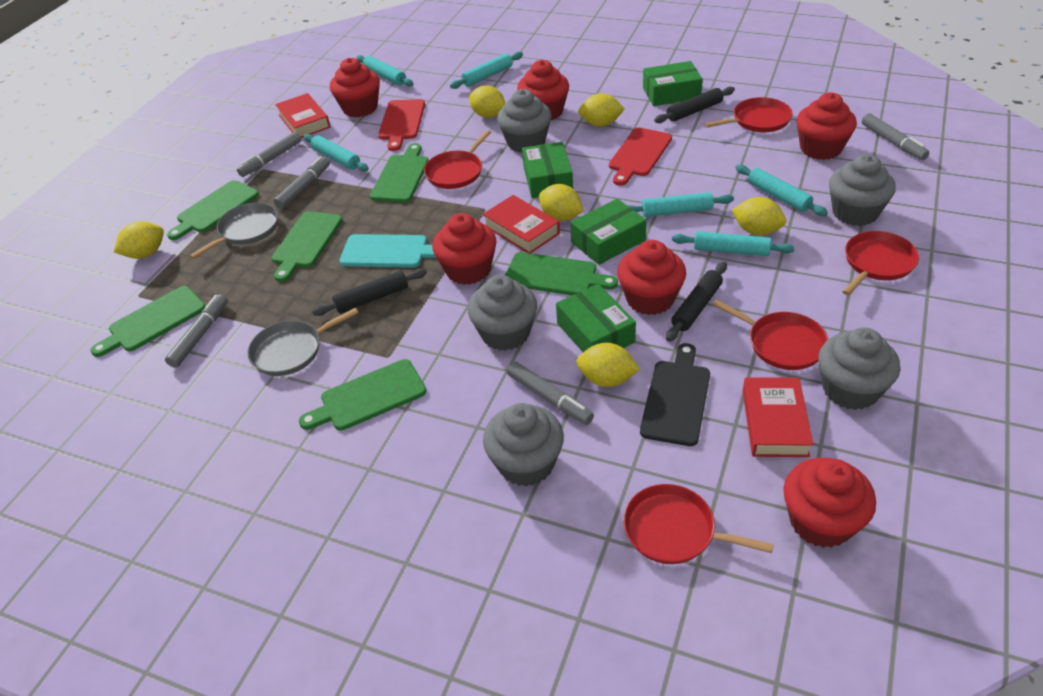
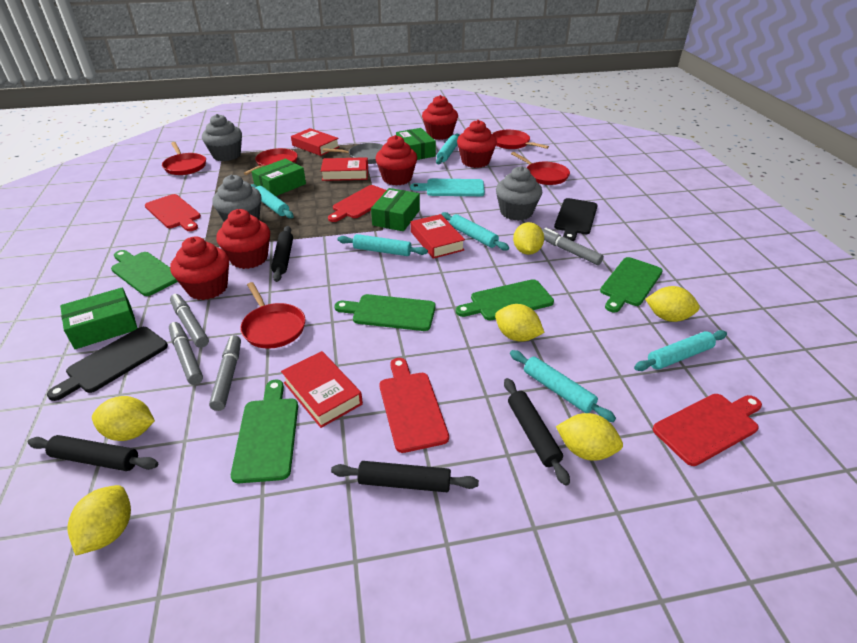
black cutting board: [640,343,710,446] = 1 -> [47,327,168,401] [554,198,598,241] = 2
black rolling pin: [312,268,427,316] [654,86,735,123] [666,262,727,341] = 3 -> [28,435,158,471] [271,226,293,282] [331,461,479,492] [504,378,570,486] = 4
green cutting board: [90,286,206,357] [167,180,259,240] [271,211,343,282] [299,359,426,431] [370,143,429,203] [505,252,618,295] = 6 -> [111,250,178,296] [231,380,298,483] [334,294,436,331] [456,279,554,320] [600,257,663,312] = 5
grey cupcake: [468,275,537,351] [483,403,564,487] [497,89,552,152] [818,328,900,410] [829,154,896,226] = 5 -> [202,114,242,161] [212,175,262,221] [496,166,542,221] = 3
grey marker: [165,294,228,368] [237,132,301,177] [274,156,330,209] [507,361,594,425] [862,113,930,160] = 5 -> [169,322,203,385] [170,294,209,348] [209,335,241,411] [542,228,604,265] = 4
grey pan: [190,202,278,259] [247,308,359,376] = 2 -> [323,143,383,164] = 1
red book: [275,93,331,138] [483,195,560,253] [743,378,814,457] = 3 -> [281,351,363,428] [291,128,339,156] [321,157,368,181] [411,214,465,259] = 4
red cupcake: [330,58,380,117] [432,213,497,285] [517,60,569,121] [617,240,686,315] [783,458,876,548] [796,93,857,160] = 6 -> [170,237,229,300] [216,209,270,269] [375,135,417,186] [422,95,458,140] [457,120,497,168] = 5
red cutting board: [378,99,425,151] [609,128,672,186] = 2 -> [145,194,201,231] [328,185,387,222] [379,358,449,453] [653,394,762,466] = 4

